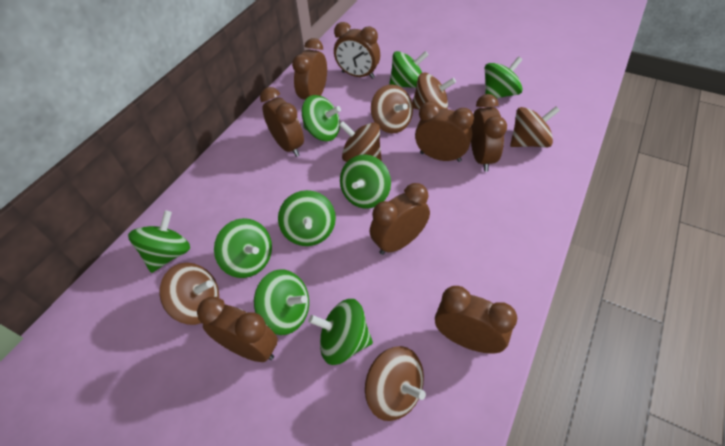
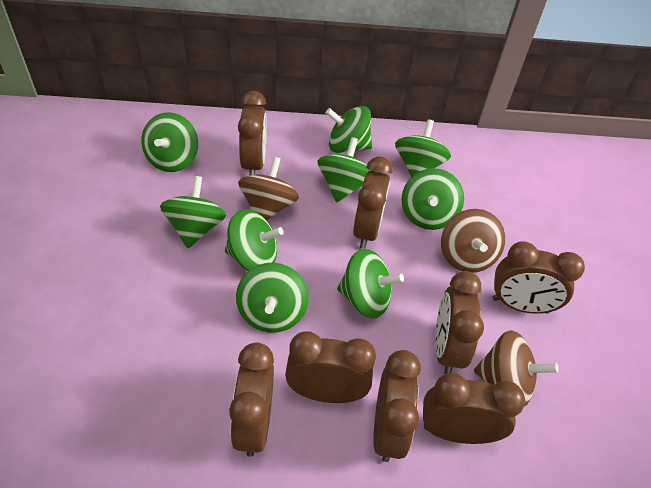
brown spinning top: [159,263,219,325] [339,121,382,162] [365,346,426,421] [371,84,413,134] [412,73,456,109] [510,106,560,147] = 6 -> [238,157,299,220] [441,209,505,273] [474,330,559,406] = 3

